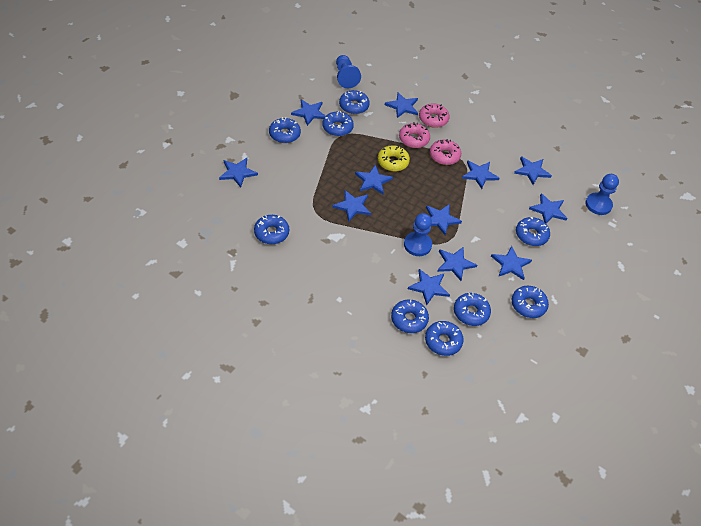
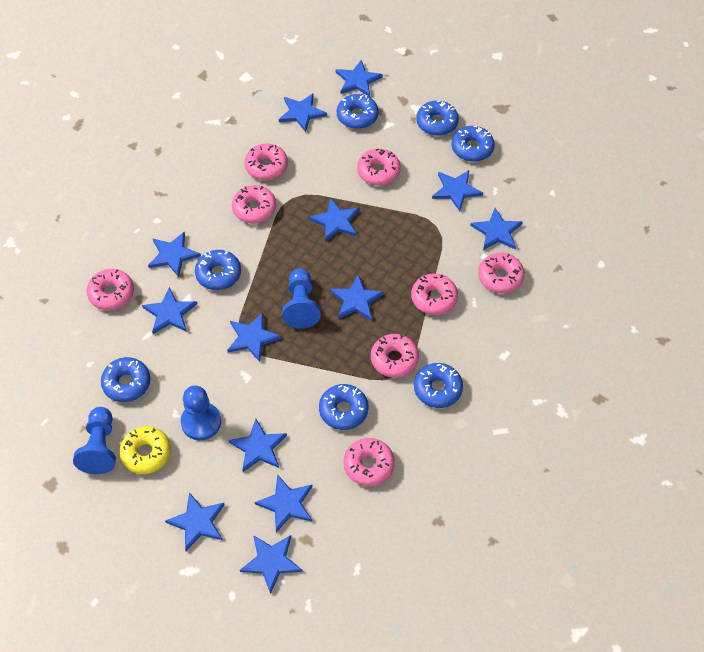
blue donut: [254,215,289,244] [269,117,301,143] [323,111,354,136] [339,90,370,114] [391,299,429,333] [425,321,464,356] [454,293,491,326] [512,286,549,318] [516,217,550,246] = 9 -> [101,357,151,402] [195,250,241,290] [319,384,368,430] [337,94,379,129] [414,363,463,408] [416,100,459,136] [451,126,495,162] = 7
blue star: [219,158,258,188] [291,99,325,126] [332,190,371,222] [355,165,393,194] [385,92,418,118] [408,269,450,305] [426,204,462,235] [437,247,477,281] [462,161,500,189] [491,246,532,280] [514,156,552,185] [529,193,568,223] = 12 -> [142,287,197,334] [148,232,201,277] [165,492,225,551] [227,313,282,362] [228,419,287,472] [240,535,302,594] [255,474,313,532] [279,94,327,132] [309,198,360,242] [330,274,384,321] [336,60,383,97] [432,170,483,212] [470,208,523,250] = 13
pink donut: [399,122,430,148] [419,103,450,128] [430,139,461,165] = 3 -> [87,269,134,310] [232,185,276,223] [244,144,288,180] [344,438,395,486] [357,149,401,186] [371,334,419,378] [411,274,458,315] [478,253,525,293] = 8

